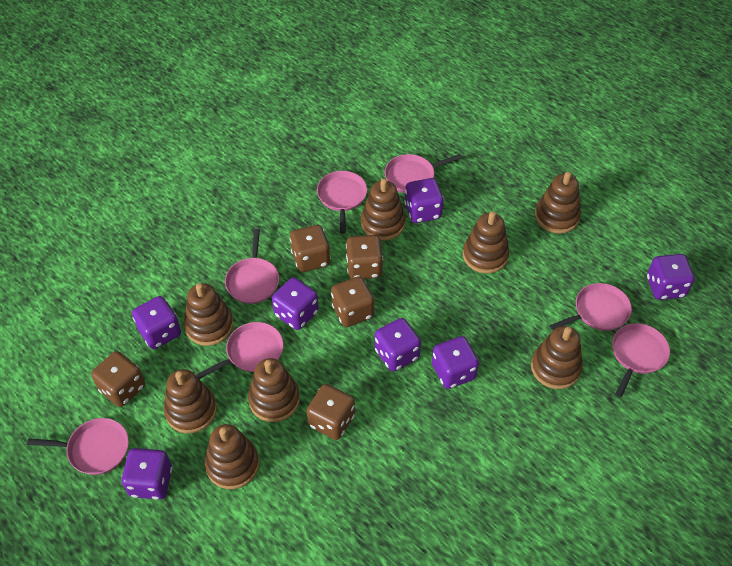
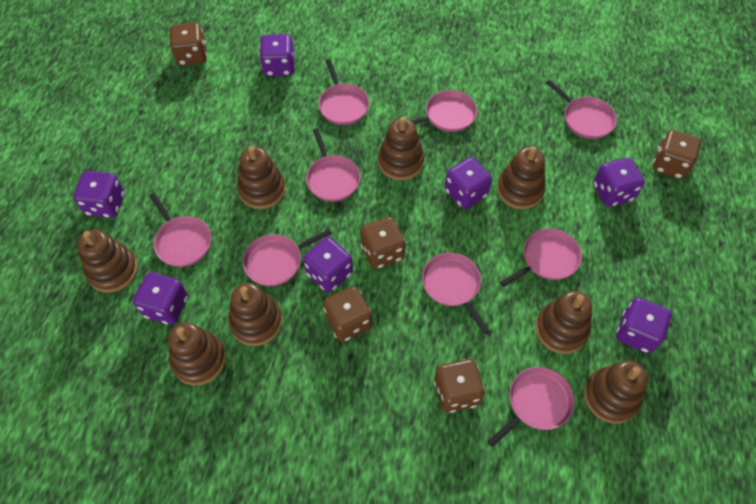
pink pan: [27,418,129,475] [196,322,283,379] [225,229,279,304] [317,171,367,234] [385,154,462,193] [550,283,632,331] [612,323,670,397] = 7 -> [149,193,211,267] [243,229,332,286] [306,128,360,202] [318,59,369,125] [411,90,477,132] [422,253,490,334] [487,367,574,447] [500,228,582,287] [546,80,617,139] = 9

